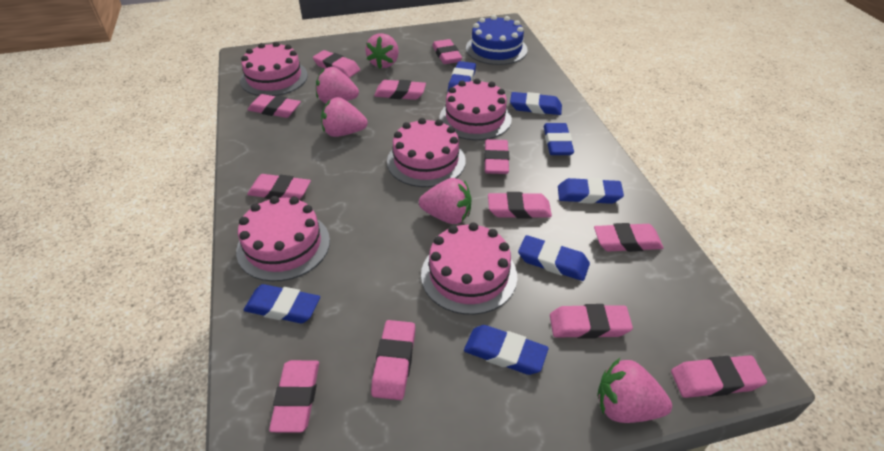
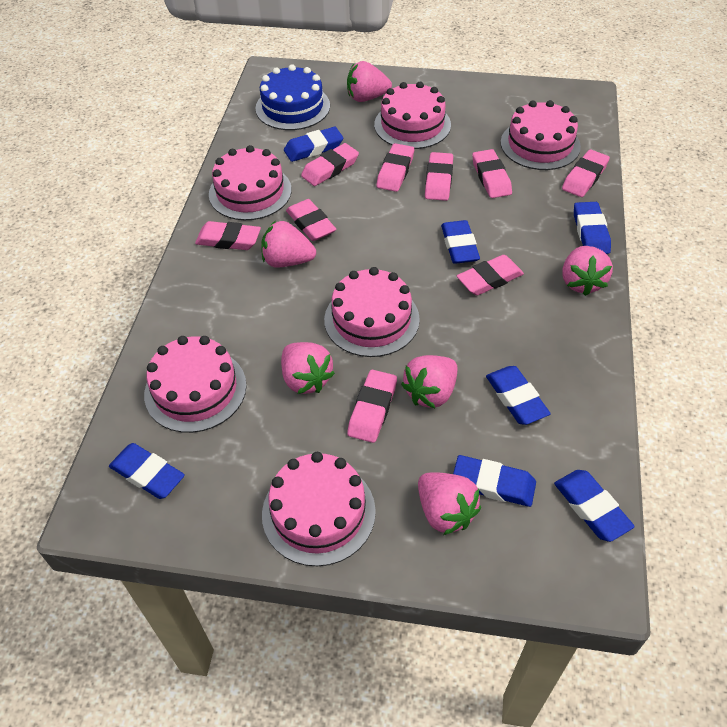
pink cake: [236,196,330,282] [240,42,308,96] [387,118,466,187] [421,222,517,315] [439,78,512,140] = 5 -> [144,336,247,433] [209,145,292,220] [262,452,376,566] [324,267,420,357] [374,82,451,149] [501,100,581,170] = 6
pink eraser: [247,174,311,200] [248,94,301,118] [269,360,319,433] [313,50,360,78] [371,320,415,400] [374,80,426,100] [432,39,462,64] [484,139,509,174] [488,192,552,218] [550,304,633,339] [594,223,663,252] [671,355,767,398] = 12 -> [195,221,261,250] [286,199,336,241] [301,143,359,186] [347,370,397,443] [376,143,414,192] [425,152,453,201] [457,255,524,295] [472,149,512,198] [562,149,610,197] = 9
pink strawberry: [316,67,359,103] [321,97,368,137] [365,33,399,68] [419,178,471,224] [597,358,672,423] = 5 -> [261,221,316,267] [281,342,335,394] [347,61,392,102] [401,355,458,408] [418,472,481,535] [562,246,613,296] = 6

